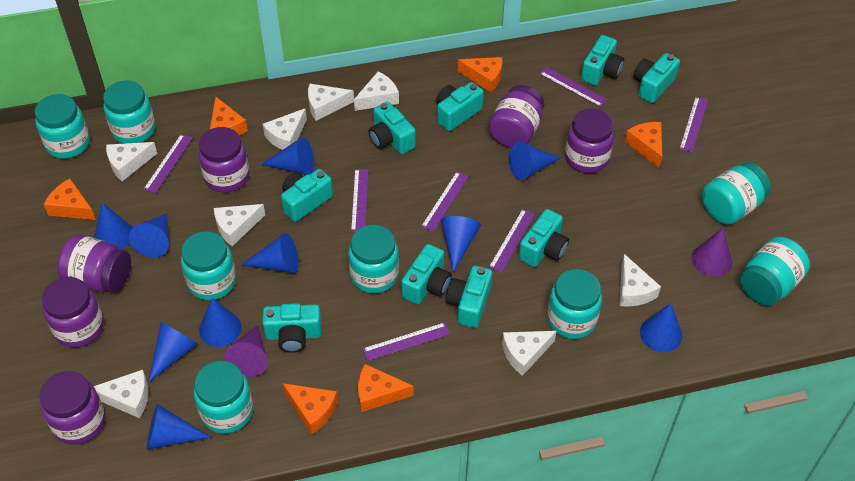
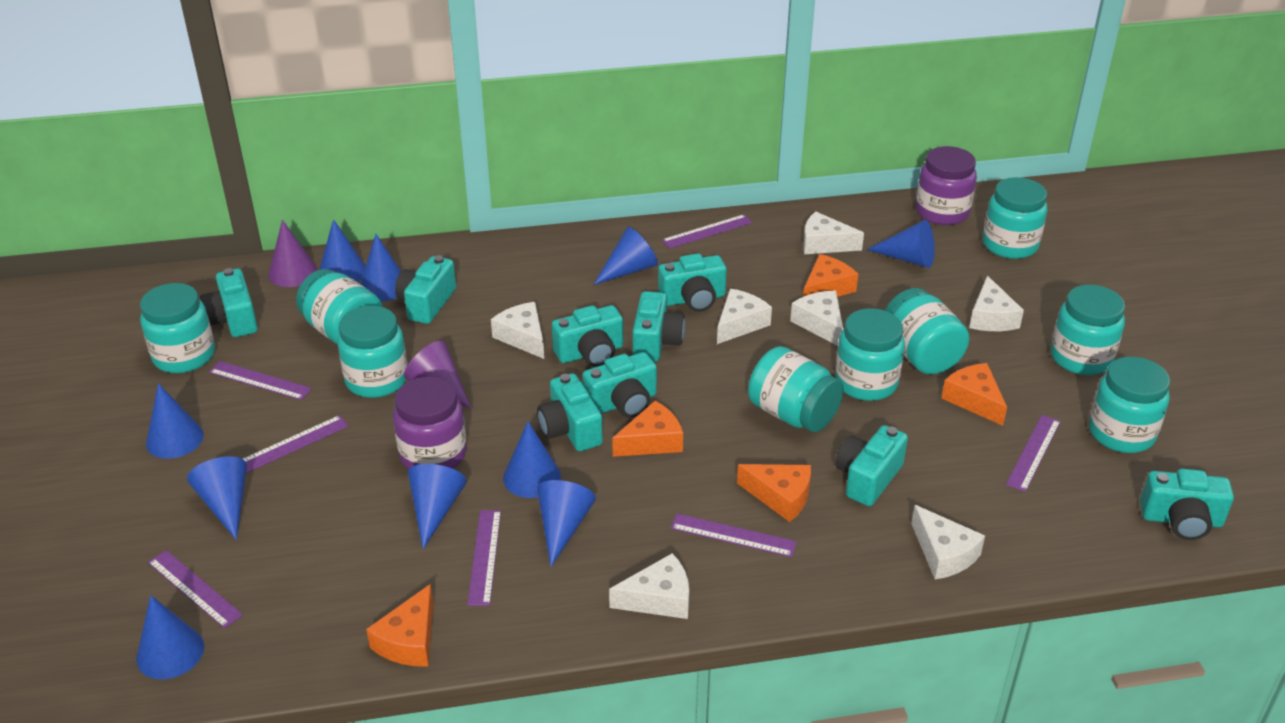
orange cheese: [44,179,96,220] [210,97,248,136] [283,383,338,434] [358,364,414,412] [458,57,502,92] [625,122,662,168] = 6 -> [366,584,433,667] [612,401,683,457] [737,464,811,522] [803,254,858,297] [941,363,1007,426] = 5
purple jar: [40,371,105,445] [42,277,104,348] [57,235,131,293] [198,127,249,193] [489,85,544,148] [565,108,614,173] = 6 -> [393,377,467,469] [916,146,977,225] = 2
turquoise jar: [35,94,90,159] [103,80,155,144] [181,231,236,300] [194,361,253,434] [348,225,399,293] [547,269,602,339] [702,162,771,225] [740,237,810,305] = 8 -> [140,283,215,373] [296,269,383,345] [337,306,407,398] [748,346,844,432] [835,308,905,401] [885,288,970,374] [983,177,1047,259] [1051,285,1125,375] [1089,357,1170,453] = 9
white cheese: [94,369,148,418] [106,142,157,181] [214,204,265,246] [263,108,307,150] [308,83,354,121] [354,72,399,111] [502,331,557,376] [619,254,661,307] = 8 -> [491,302,544,359] [609,553,689,619] [717,289,772,344] [790,291,843,346] [803,211,864,254] [911,505,985,579] [969,276,1024,331] = 7

